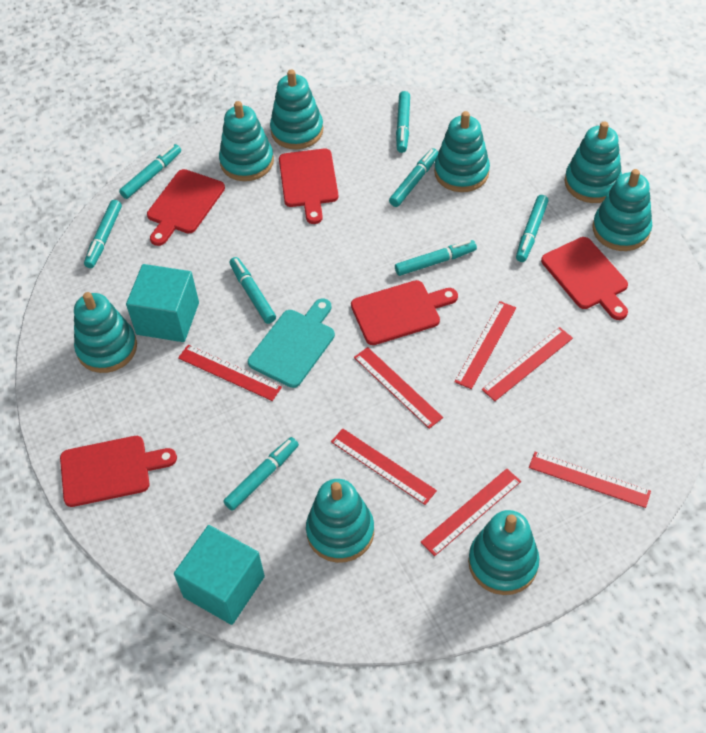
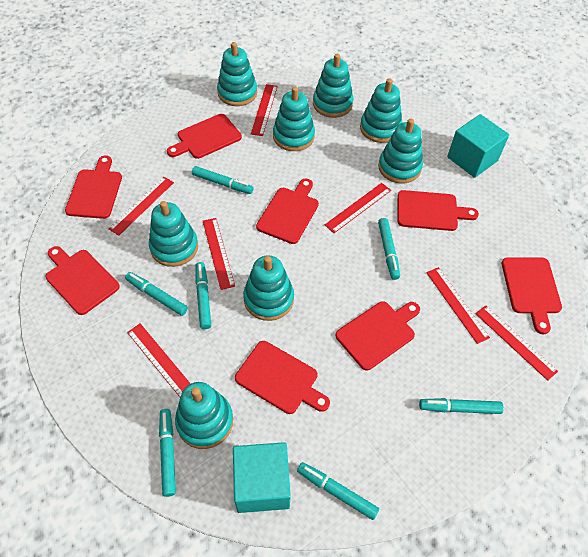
red cutting board: [60,436,177,507] [147,169,225,246] [279,149,338,224] [351,280,458,345] [541,237,628,320] = 5 -> [46,246,120,315] [65,155,122,219] [167,114,242,159] [235,341,330,414] [256,179,319,244] [336,301,420,371] [397,190,479,231] [502,257,562,334] = 8
turquoise cutting board: [248,298,335,388] = 1 -> none = 0
turquoise marker: [84,200,122,268] [119,144,181,199] [223,437,299,511] [229,257,276,324] [389,148,438,207] [395,240,477,276] [396,91,410,153] [516,195,549,262] = 8 -> [125,272,188,316] [159,409,176,497] [192,166,254,194] [195,262,211,329] [297,462,379,520] [378,218,400,280] [419,398,504,414] = 7

